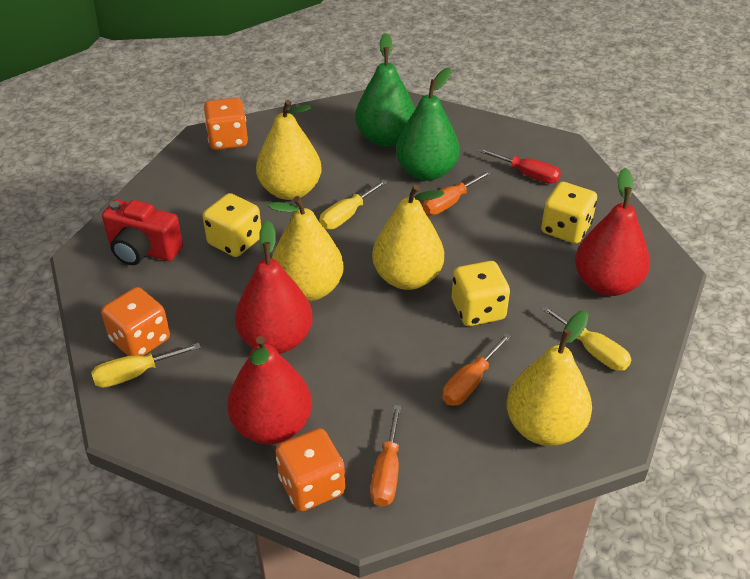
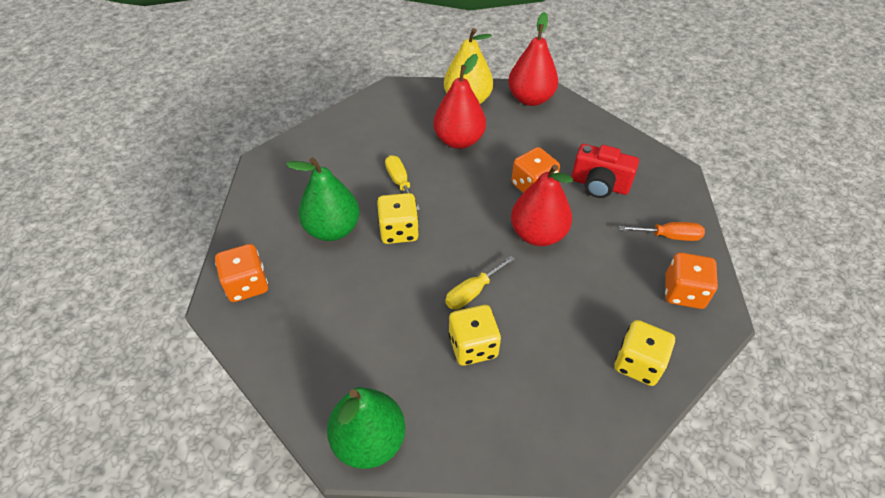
orange screwdriver: [370,405,401,507] [423,170,492,215] [442,333,511,406] = 3 -> [619,222,705,241] = 1
red screwdriver: [478,148,561,184] = 1 -> none = 0
yellow pear: [256,100,321,200] [268,196,344,301] [372,185,444,290] [507,310,592,446] = 4 -> [444,28,493,104] = 1
yellow screwdriver: [91,343,201,388] [319,180,387,229] [542,306,631,371] = 3 -> [385,155,420,210] [445,256,515,310] = 2

